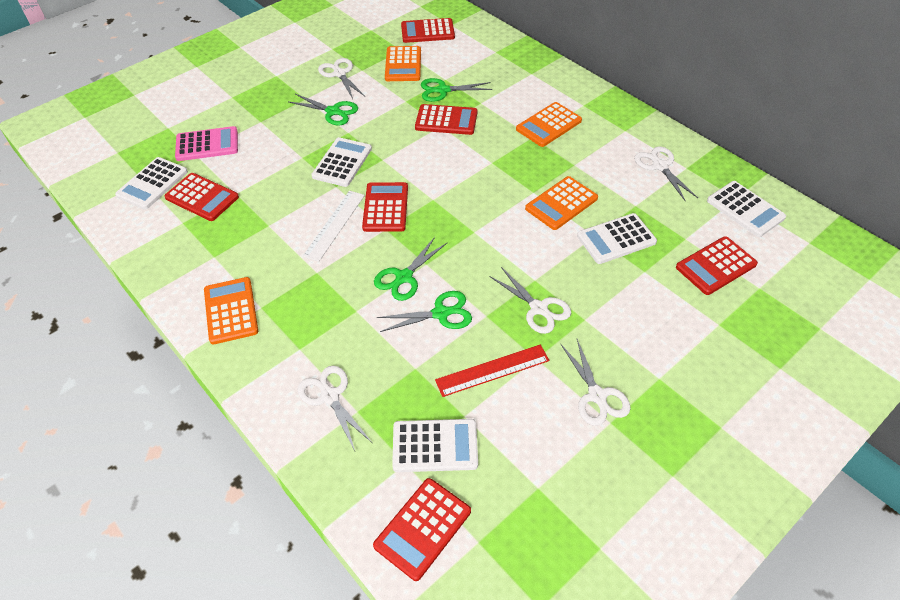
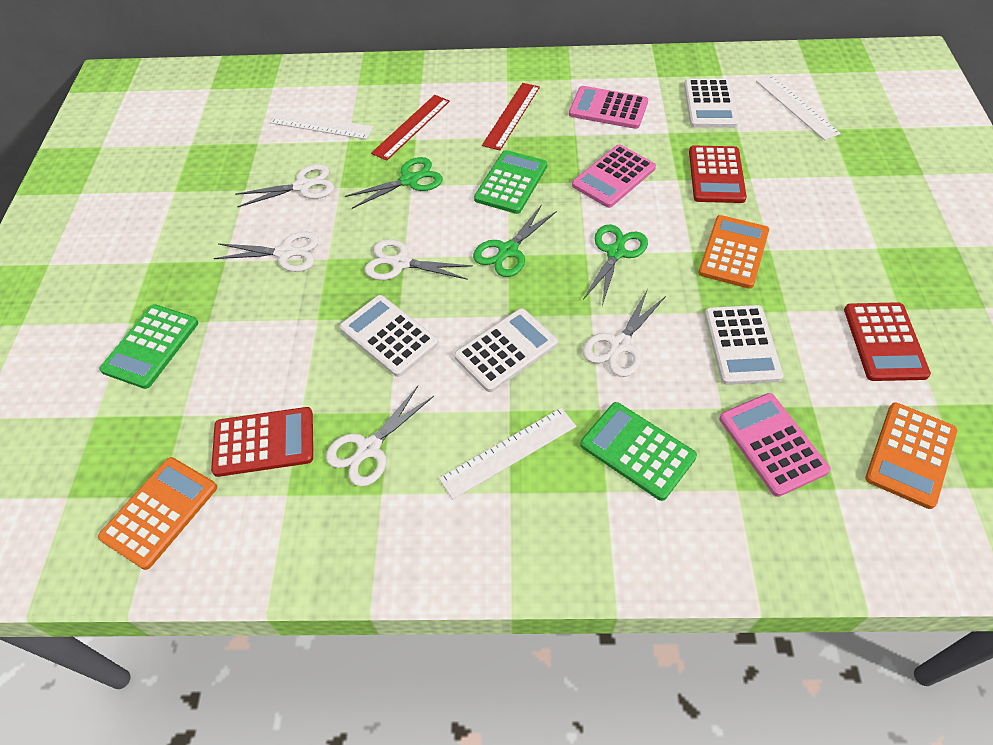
green calculator: none = 0 -> [99,304,198,389] [474,150,547,214] [580,402,697,501] = 3
green scissors: [289,94,358,126] [374,237,447,301] [377,291,472,332] [421,78,492,102] = 4 -> [345,157,443,209] [473,205,557,277] [583,225,648,306] = 3
orange calculator: [204,277,258,344] [385,46,421,81] [516,102,582,147] [525,176,598,230] = 4 -> [98,457,217,570] [698,215,769,289] [865,402,957,509] = 3
pink calculator: [175,126,238,161] = 1 -> [569,86,648,129] [572,144,656,208] [719,393,830,497] = 3
red calculator: [164,173,239,221] [362,182,408,232] [373,478,471,581] [401,18,455,43] [415,104,477,135] [676,236,758,295] = 6 -> [211,407,313,477] [689,146,747,203] [844,302,931,381] = 3
red ruler: [435,345,549,397] = 1 -> [371,95,450,160] [482,83,540,150] = 2
white calculator: [115,157,188,210] [311,137,372,187] [392,419,478,472] [577,213,657,264] [707,181,786,237] = 5 -> [340,295,439,377] [454,308,558,392] [684,79,739,128] [704,305,783,385] = 4
white ruler: [303,191,365,262] = 1 -> [270,111,374,140] [439,408,576,499] [756,75,841,140] = 3

